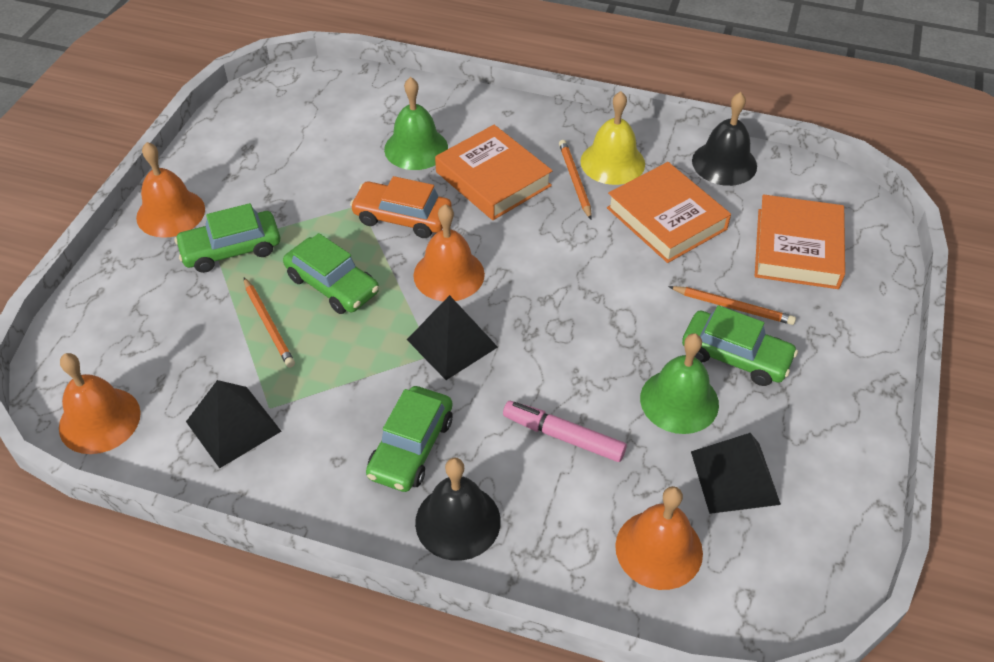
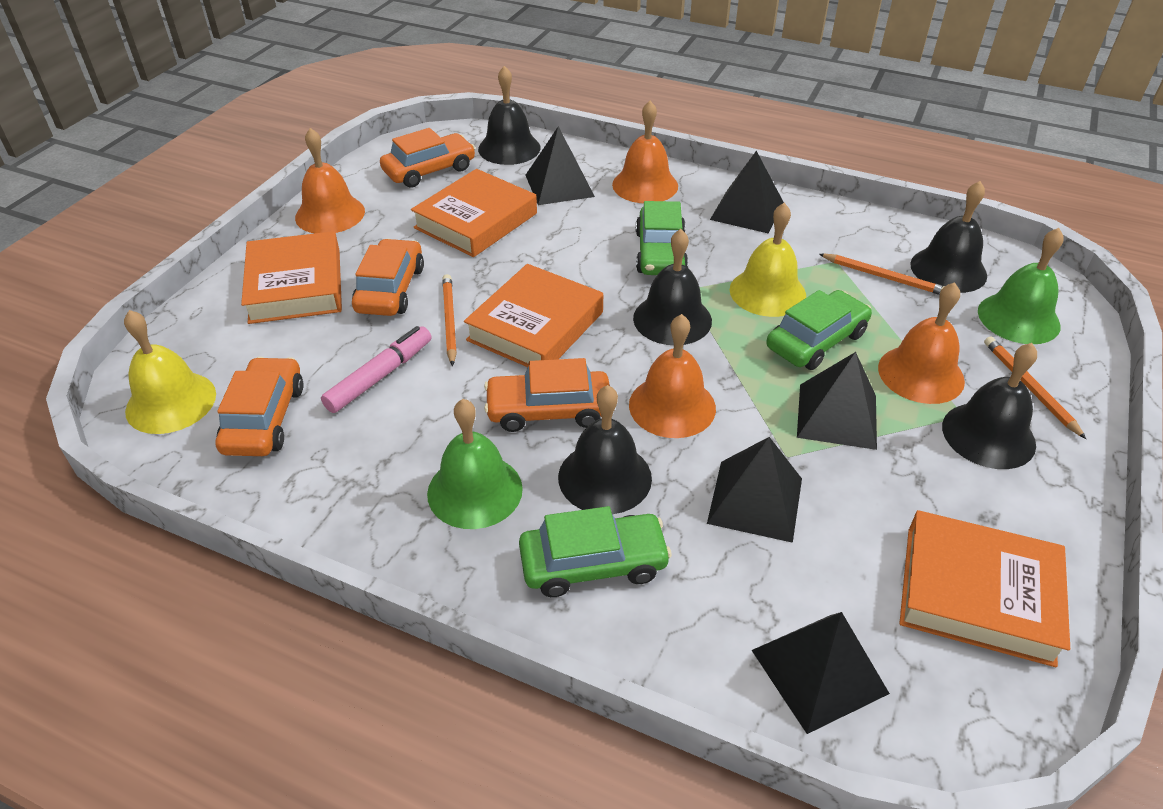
black bell: [415,458,501,561] [692,92,757,186] = 2 -> [478,66,541,165] [558,385,652,514] [633,229,712,345] [910,181,987,293] [942,343,1037,469] = 5
black pyramid: [186,380,281,468] [407,295,498,380] [691,433,781,514] = 3 -> [526,126,595,205] [707,437,802,543] [710,151,784,233] [752,612,890,734] [797,352,877,450] = 5
green car: [175,203,280,273] [283,233,379,314] [366,386,453,492] [682,305,798,386] = 4 -> [519,506,672,597] [636,201,688,275] [766,290,872,370] = 3
orange book: [435,125,553,220] [607,162,731,263] [755,194,845,289] = 3 -> [241,231,342,324] [411,169,537,257] [464,264,603,367] [899,510,1070,667] = 4
orange car: [350,176,452,238] = 1 -> [215,357,303,456] [352,239,424,316] [380,128,475,188] [484,358,610,432] = 4
yellow bell: [580,91,645,185] = 1 -> [124,310,216,434] [730,203,806,317] = 2

